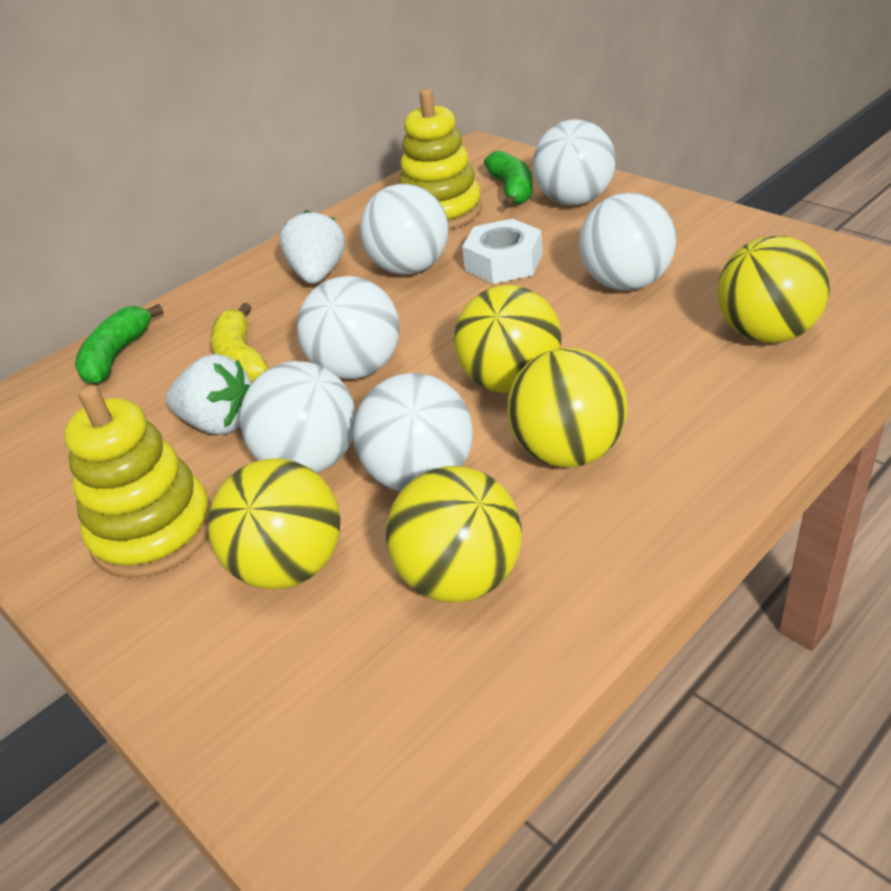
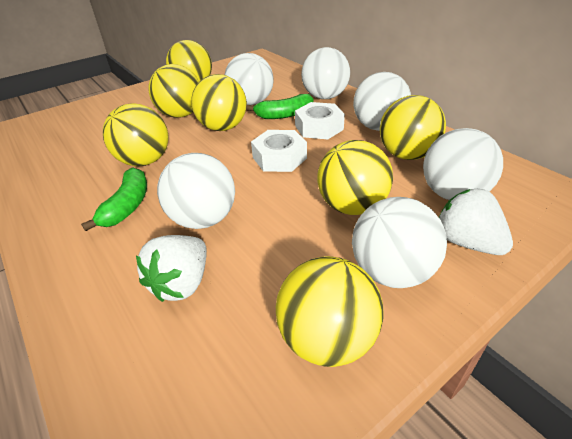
white nut: [462,219,543,284] = 1 -> [251,130,307,172] [295,102,345,139] = 2
yellow ball: [208,458,340,589] [386,466,522,603] [454,285,562,393] [507,348,628,467] [717,236,830,343] = 5 -> [103,103,169,166] [149,64,199,118] [166,40,212,81] [192,74,247,131] [276,256,384,367] [317,140,393,215] [380,95,446,160] = 7
yellow banana: [211,303,268,382] = 1 -> none = 0
yellow stacking toy: [64,385,211,578] [399,89,482,229] = 2 -> none = 0

